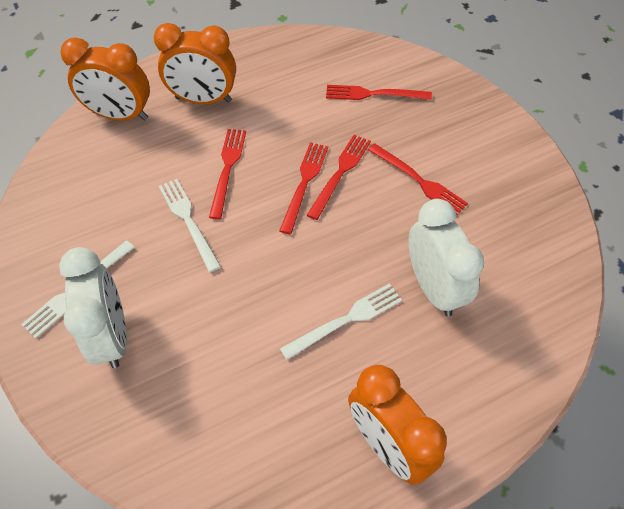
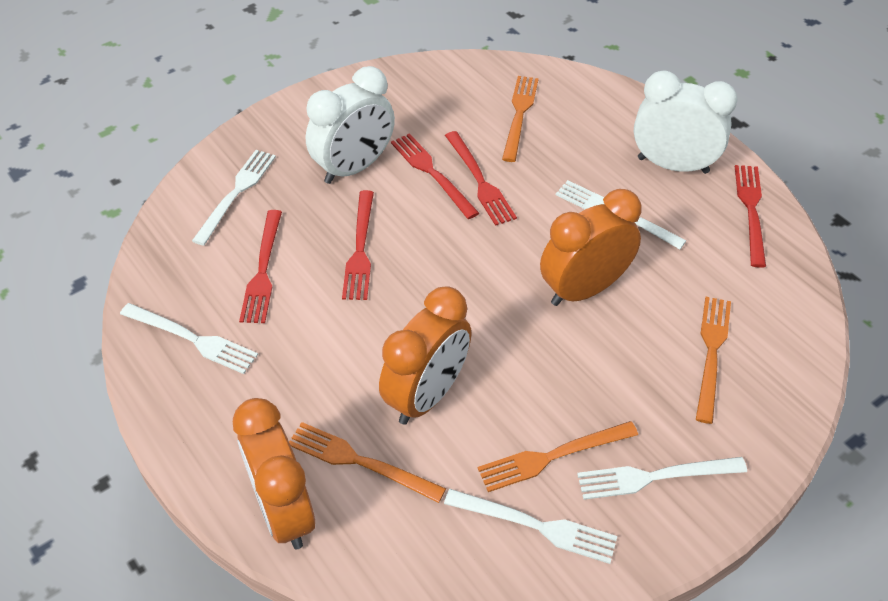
orange fork: none = 0 -> [289,422,446,503] [478,421,638,492] [502,76,539,162] [696,297,731,424] = 4
white fork: [21,240,135,338] [159,179,221,272] [280,284,402,360] = 3 -> [120,303,258,374] [192,150,276,246] [444,489,617,564] [556,180,687,249] [577,457,747,500] = 5

